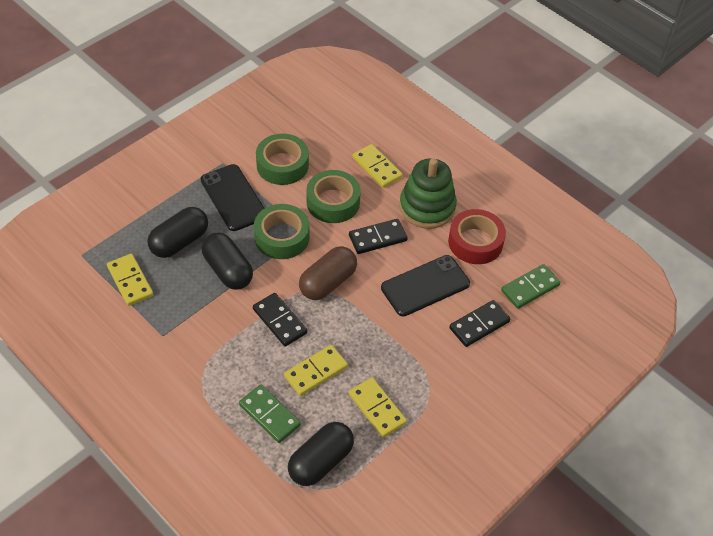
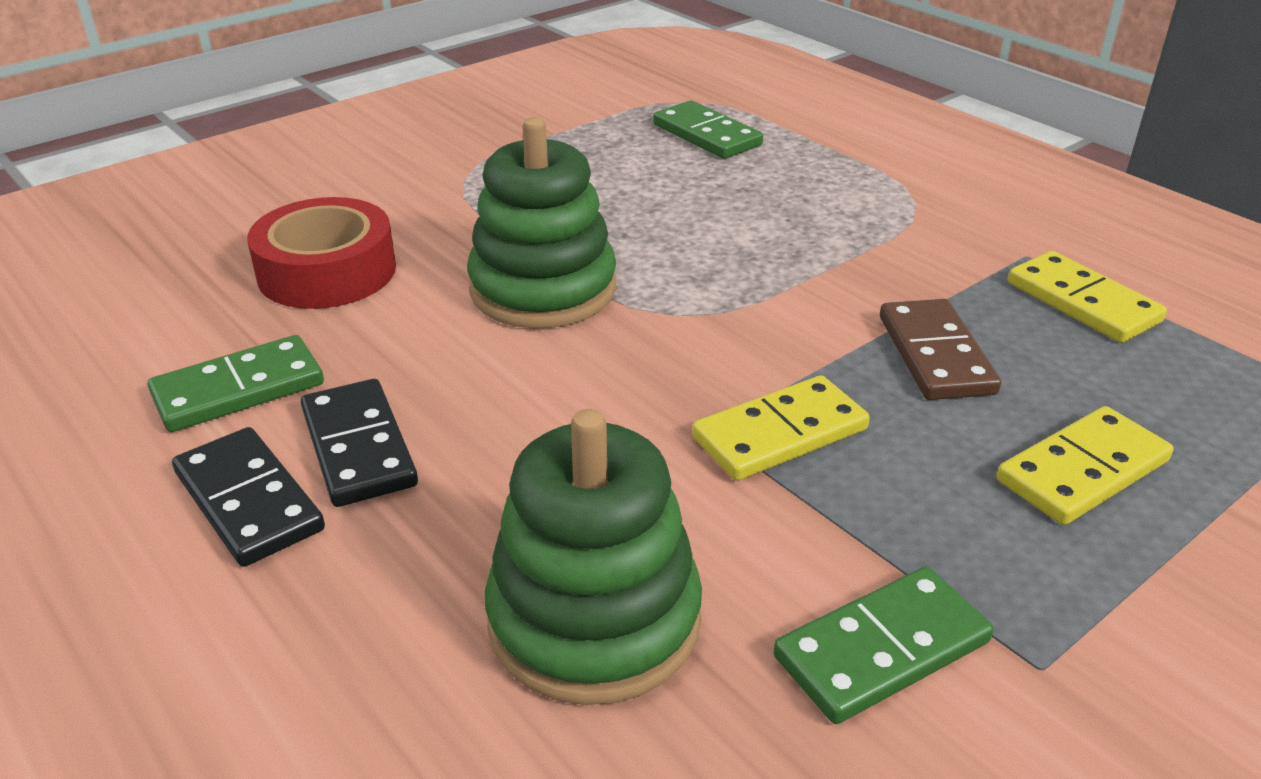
black capsule: [147,207,208,258] [202,233,253,290] [288,422,354,486] = 3 -> none = 0
black domino: [253,293,308,347] [349,219,408,254] [449,300,510,347] = 3 -> [172,427,325,567] [301,379,418,507] = 2
black phone: [200,164,265,231] [381,255,470,316] = 2 -> none = 0
brown capsule: [299,246,357,300] = 1 -> none = 0
brown domino: none = 0 -> [880,299,1001,400] = 1
green domino: [239,385,301,443] [501,264,560,309] = 2 -> [148,335,324,432] [653,101,763,159] [773,566,994,724] = 3
green stacking toy: [399,158,457,229] = 1 -> [467,117,616,328] [485,409,702,705] = 2
green tape: [254,204,310,259] [256,134,309,185] [306,170,361,223] = 3 -> none = 0
yellow domino: [107,254,153,306] [284,345,348,396] [349,377,407,438] [353,144,403,188] = 4 -> [692,375,870,481] [997,406,1173,525] [1008,251,1167,343] = 3

